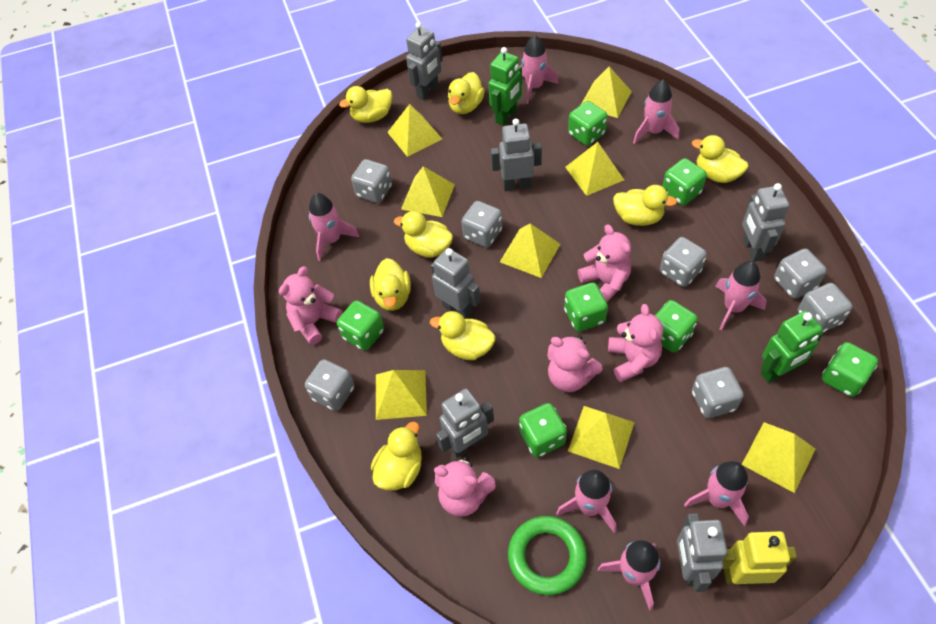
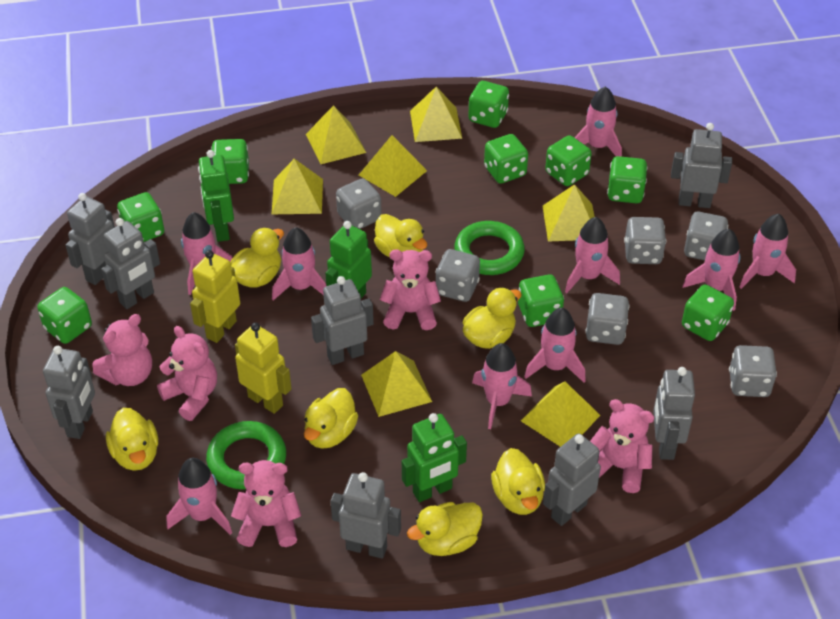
green dice: [337,300,384,351] [519,403,567,457] [564,282,608,332] [568,101,607,146] [655,300,698,353] [662,158,707,206] [822,342,878,397] = 7 -> [37,287,92,344] [117,192,164,242] [211,139,249,184] [468,81,509,128] [484,134,528,184] [518,275,564,327] [545,135,592,186] [607,156,647,203] [682,284,734,341] = 9
green ring: [508,516,587,595] = 1 -> [206,421,286,490] [454,221,525,275] = 2
green robot: [488,47,522,126] [761,311,823,383] = 2 -> [198,150,234,242] [325,221,372,298] [402,413,467,502] = 3
grey dice: [305,359,355,411] [351,159,392,203] [461,201,502,247] [660,237,707,287] [692,367,744,418] [774,248,827,299] [798,283,853,332] = 7 -> [336,178,382,229] [435,249,480,302] [585,293,629,345] [624,217,666,264] [684,212,728,260] [729,345,777,397] = 6
grey robot: [406,22,443,100] [431,248,480,319] [436,389,494,458] [491,119,542,191] [677,513,727,592] [742,183,789,262] = 6 -> [43,346,95,439] [65,193,115,285] [101,218,160,309] [311,276,374,365] [331,472,401,559] [543,433,601,526] [653,367,695,460] [671,123,732,208] = 8
pink rocket: [309,193,359,261] [520,35,559,104] [556,470,616,533] [598,540,660,611] [633,80,679,144] [684,461,749,526] [715,261,767,330] = 7 -> [167,458,232,535] [181,212,232,295] [272,227,326,300] [472,343,532,429] [524,308,586,383] [565,217,620,293] [574,86,622,157] [682,229,740,311] [739,214,796,289] = 9
yellow duck: [339,86,392,123] [370,258,411,311] [371,422,422,491] [394,211,453,258] [430,311,495,360] [448,72,485,114] [613,185,677,226] [692,135,748,183] = 8 -> [106,408,158,471] [230,228,284,288] [304,388,358,449] [374,214,427,258] [407,502,483,556] [462,287,522,349] [491,448,545,515] = 7
yellow pyramid: [376,370,427,420] [387,104,442,157] [401,166,455,217] [500,223,560,278] [565,142,624,196] [568,406,635,469] [581,66,632,118] [742,422,816,493] = 8 -> [272,159,323,214] [306,105,366,164] [359,135,427,197] [361,351,432,417] [410,87,462,142] [521,381,601,447] [543,184,595,242] = 7
yellow robot: [723,531,797,584] = 1 -> [190,250,240,343] [235,322,291,414] = 2

